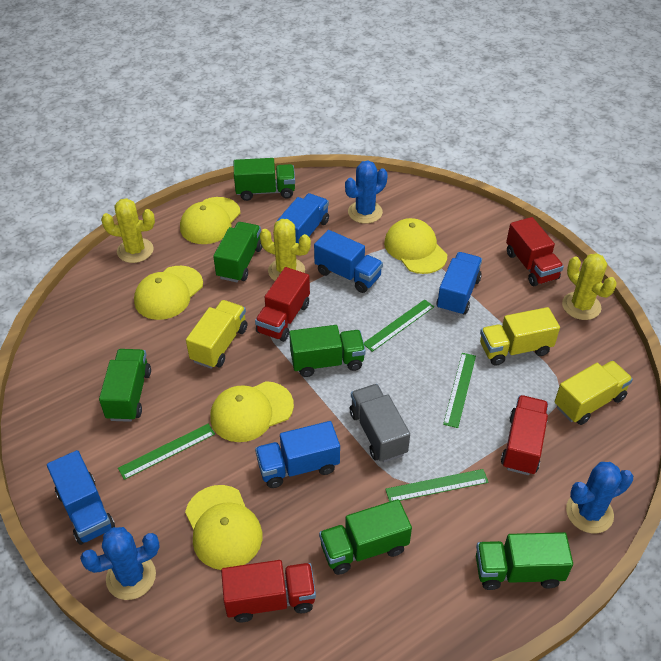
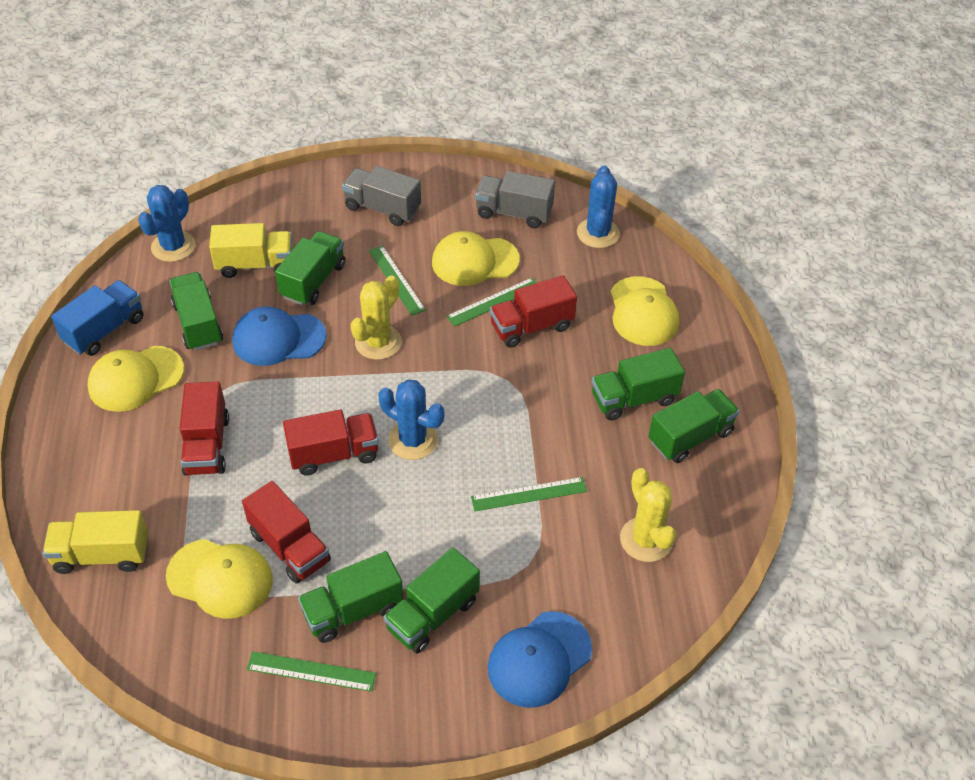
blue cap: none = 0 -> [232,306,326,366] [488,611,592,708] = 2
blue truck: [47,450,115,545] [255,421,340,488] [276,193,329,243] [314,230,383,293] [437,252,482,316] = 5 -> [51,280,143,356] = 1
grey truck: [350,384,410,462] = 1 -> [342,166,421,226] [475,171,555,228] = 2
yellow cactus: [101,198,155,263] [260,219,311,281] [562,253,617,320] = 3 -> [350,275,402,360] [620,468,676,562] = 2
yellow cap: [134,266,203,320] [180,197,241,244] [185,485,262,570] [210,381,294,442] [384,218,447,274] = 5 -> [87,346,184,412] [166,539,273,619] [432,231,520,286] [611,276,679,346] = 4
yellow truck: [186,300,247,369] [480,307,560,366] [554,361,633,425] = 3 -> [43,510,148,574] [209,223,293,278] = 2

